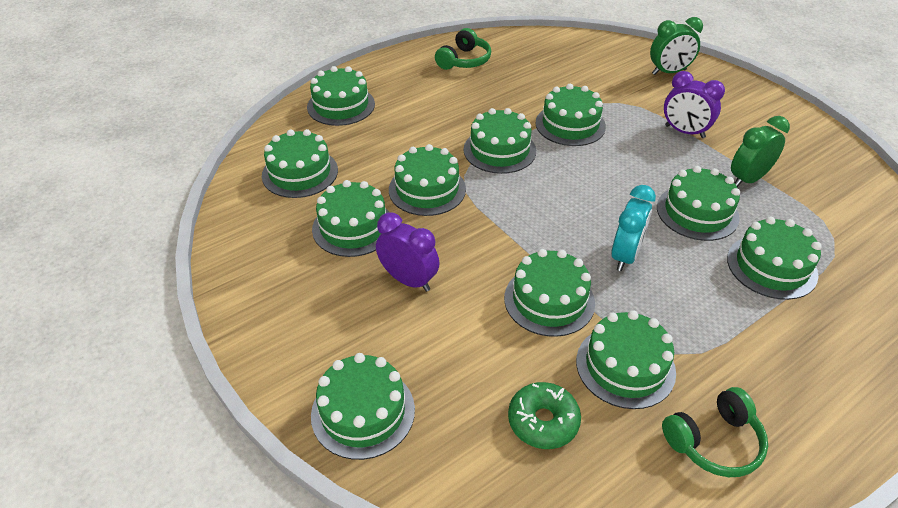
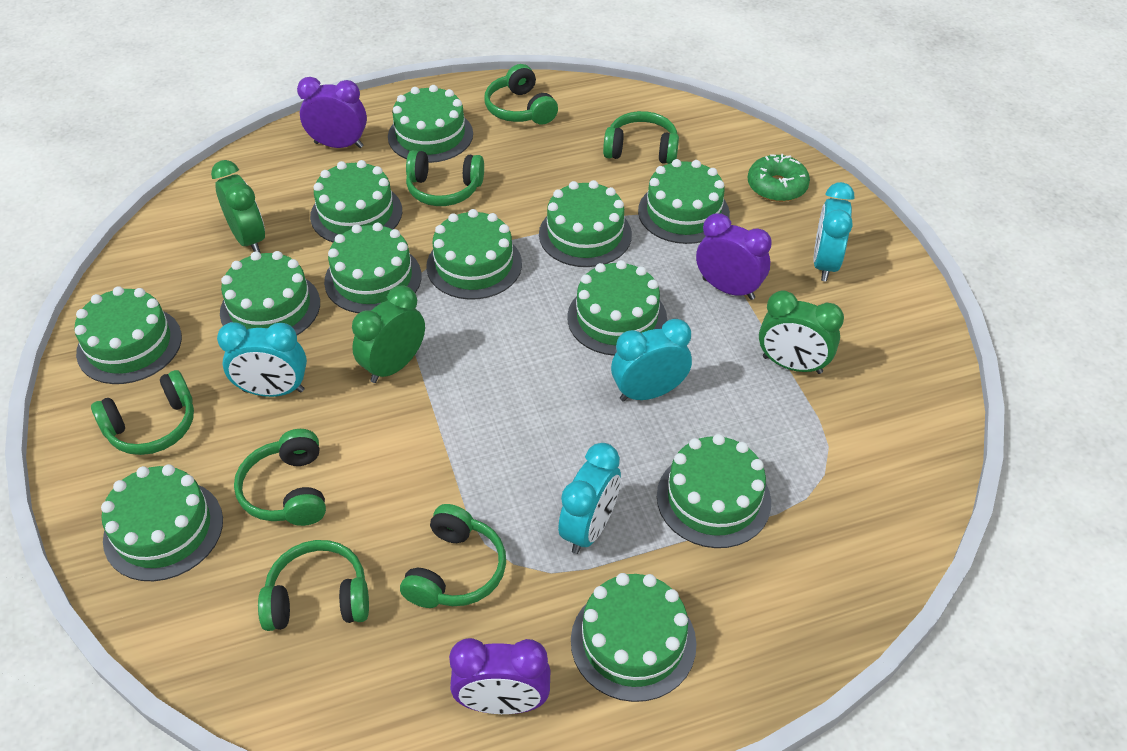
green cake: [262,129,338,198] [307,66,375,126] [311,353,415,460] [312,180,390,257] [389,144,466,216] [463,108,536,174] [504,249,595,337] [535,84,606,146] [576,310,676,409] [657,166,740,241] [727,217,822,300] = 11 -> [74,286,182,384] [101,464,223,581] [220,251,320,335] [310,160,402,242] [324,223,422,313] [388,85,473,163] [426,209,522,300] [539,180,632,267] [567,260,667,356] [571,573,697,702] [638,159,730,244] [657,434,771,548] = 12
green clock: [650,17,703,75] [731,116,790,187] = 2 -> [211,160,265,253] [352,285,425,383] [759,291,844,374] = 3
green headphones: [435,28,491,70] [662,387,768,477] = 2 -> [91,370,194,455] [234,429,326,526] [258,540,369,631] [400,504,506,608] [406,150,484,206] [485,64,558,125] [603,111,679,164] = 7
purple clock: [376,212,439,292] [664,71,725,138] = 2 -> [297,77,367,148] [449,638,550,714] [696,213,772,300] = 3
turquoise clock: [611,185,656,271] = 1 -> [217,322,307,397] [558,443,621,554] [611,319,692,402] [813,182,854,281] = 4

